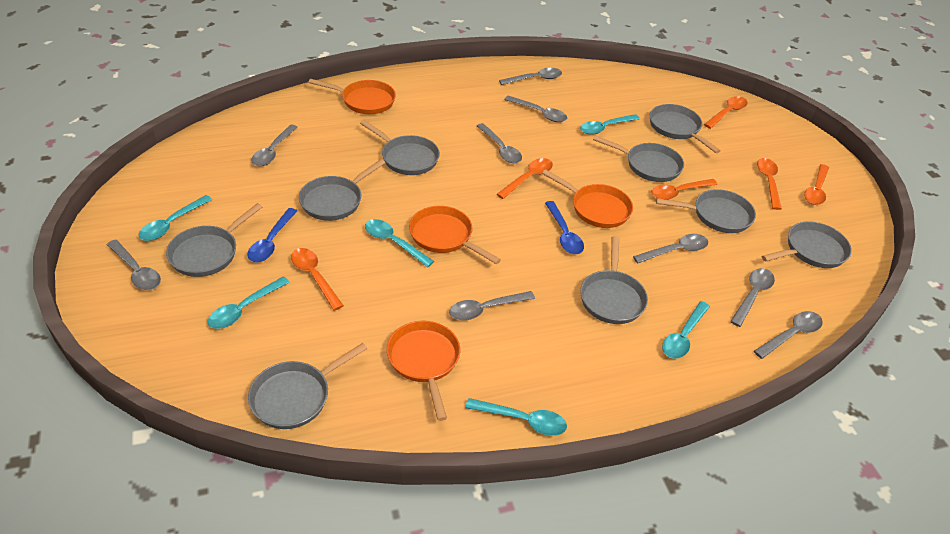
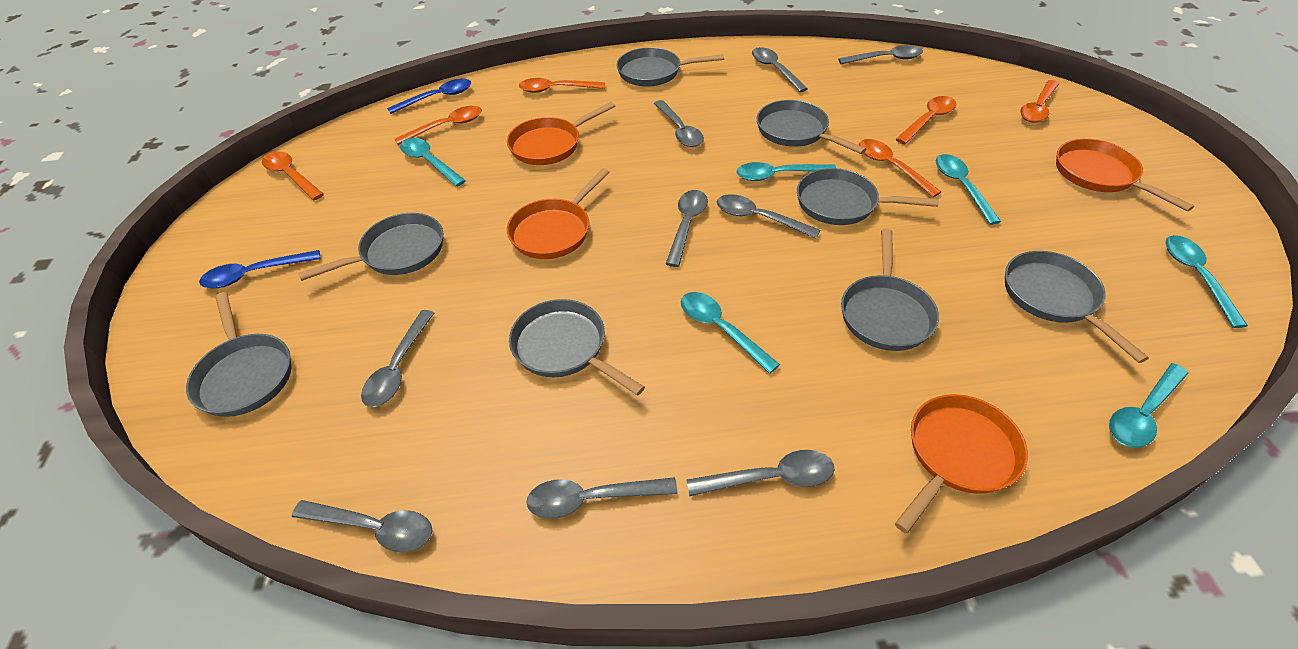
grey pan: [166,203,262,277] [248,343,367,429] [299,159,385,221] [360,120,440,175] [580,236,648,324] [593,135,684,182] [650,104,721,153] [656,189,756,233] [762,221,852,268] = 9 -> [186,292,292,417] [298,213,443,281] [509,299,645,396] [616,47,724,87] [756,100,866,154] [797,168,939,225] [841,229,939,351] [1005,251,1149,363] = 8

